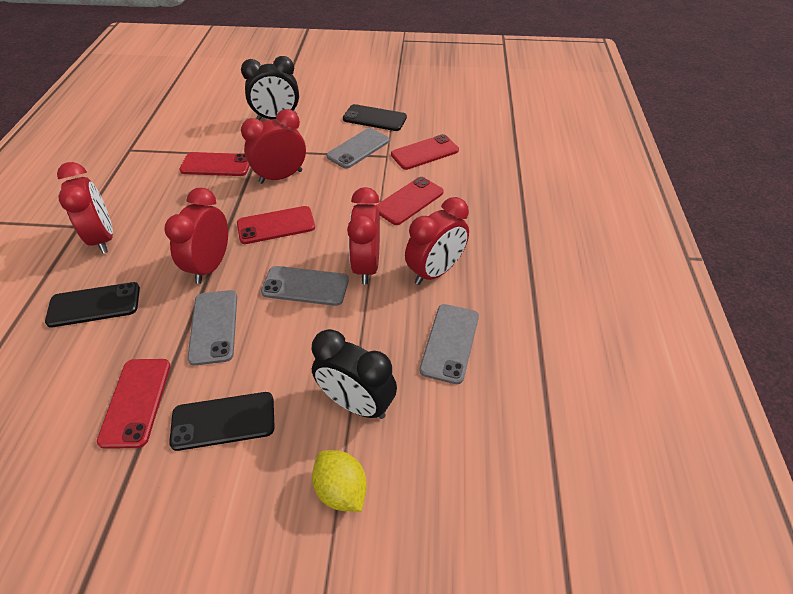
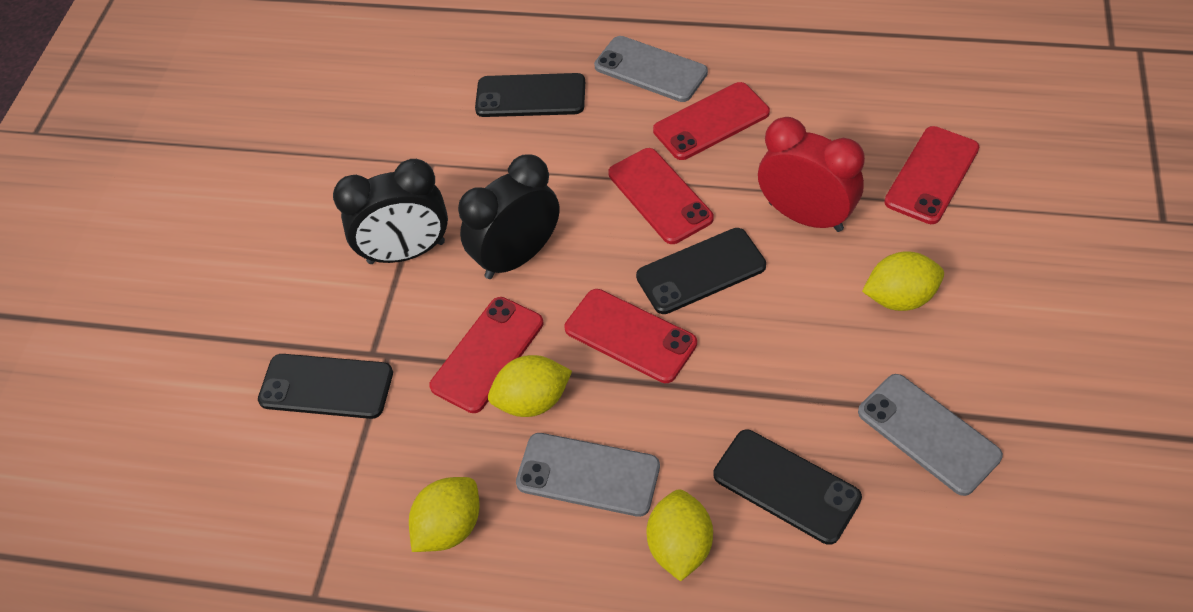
black phone: [45,282,140,327] [169,392,275,451] [343,104,407,131] = 3 -> [258,354,393,419] [475,73,585,117] [636,228,766,314] [713,430,862,545] = 4
grey phone: [188,290,237,365] [261,266,349,306] [326,128,389,169] [420,304,479,384] = 4 -> [516,433,660,517] [594,36,708,102] [858,374,1003,496] = 3
red clock: [57,162,113,254] [164,188,228,284] [241,109,306,184] [347,187,380,284] [405,197,469,285] = 5 -> [758,117,865,232] = 1
yellow lemon: [312,450,367,512] = 1 -> [409,477,480,552] [488,355,572,417] [646,490,713,582] [862,251,944,311] = 4

